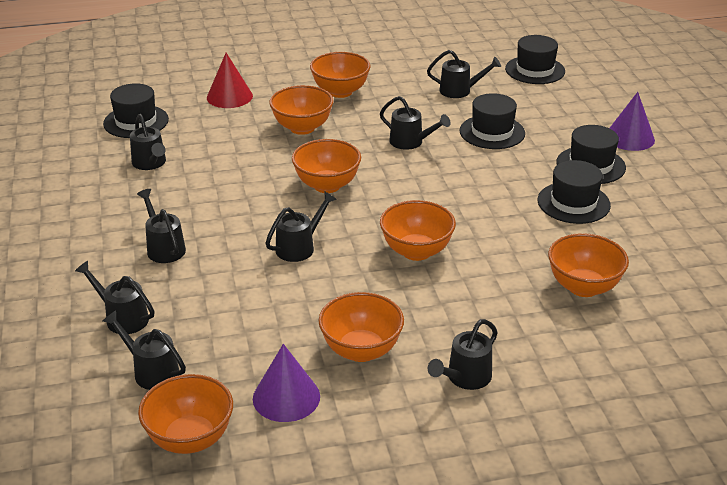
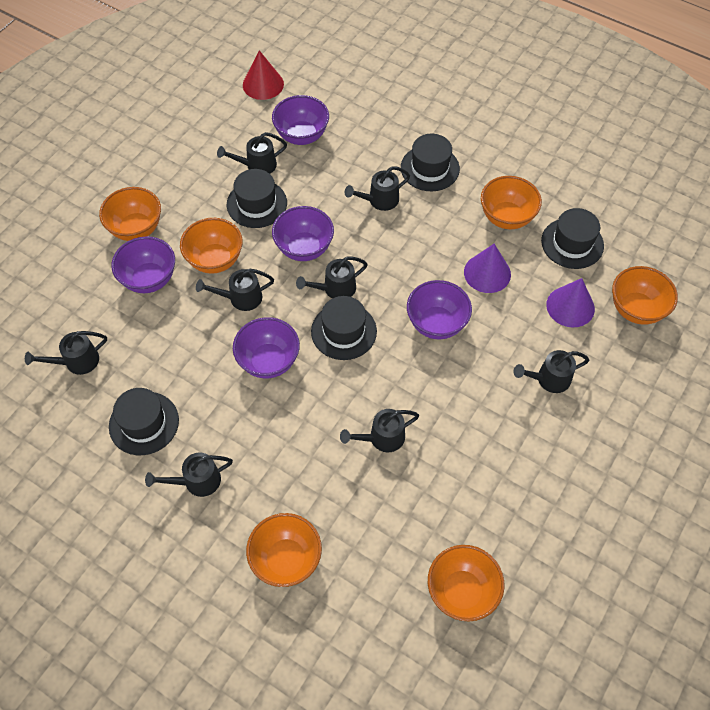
orange bowl: [138,374,233,454] [269,85,333,135] [292,139,361,193] [310,52,371,98] [319,292,404,362] [380,200,456,261] [548,233,629,297] = 7 -> [99,187,161,241] [180,218,243,274] [246,513,322,587] [428,545,504,622] [481,176,542,229] [612,266,678,325] = 6
purple bowl: none = 0 -> [111,236,175,293] [233,317,300,378] [272,95,329,145] [272,206,334,261] [407,280,472,339] = 5

